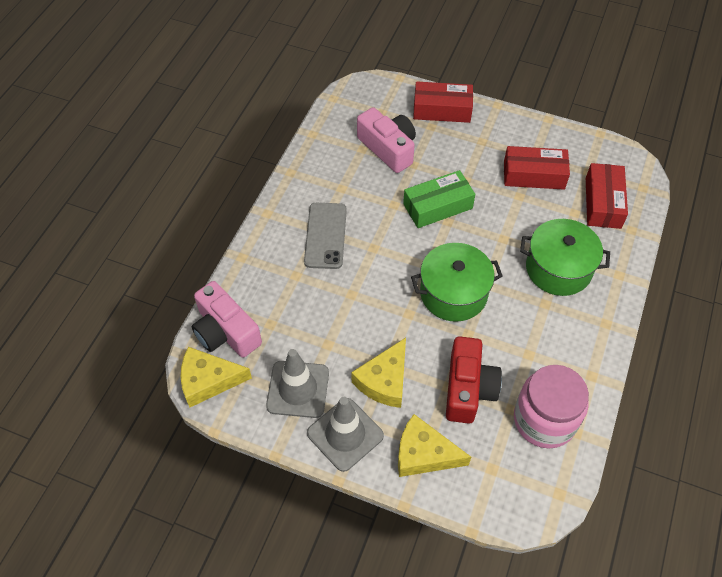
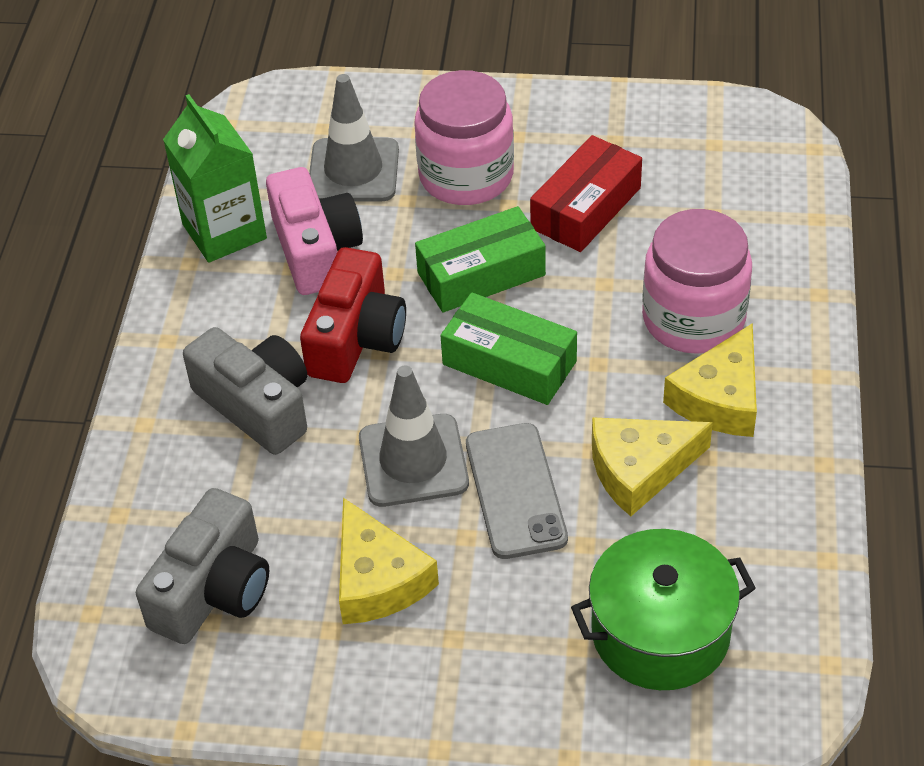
green box: [403,170,475,228] = 1 -> [415,206,546,312] [441,292,577,405] = 2
green carton: none = 0 -> [163,94,267,262] = 1
green pot: [411,243,503,322] [520,219,610,296] = 2 -> [571,529,756,690] = 1
grey camera: none = 0 -> [136,488,269,644] [183,327,307,455] = 2
pink camera: [192,281,262,357] [357,107,416,173] = 2 -> [266,167,363,295] = 1
pink jar: [514,365,589,448] = 1 -> [414,70,514,205] [642,209,752,354] = 2
red box: [413,82,473,123] [504,146,570,190] [586,163,628,229] = 3 -> [530,135,642,252] = 1

